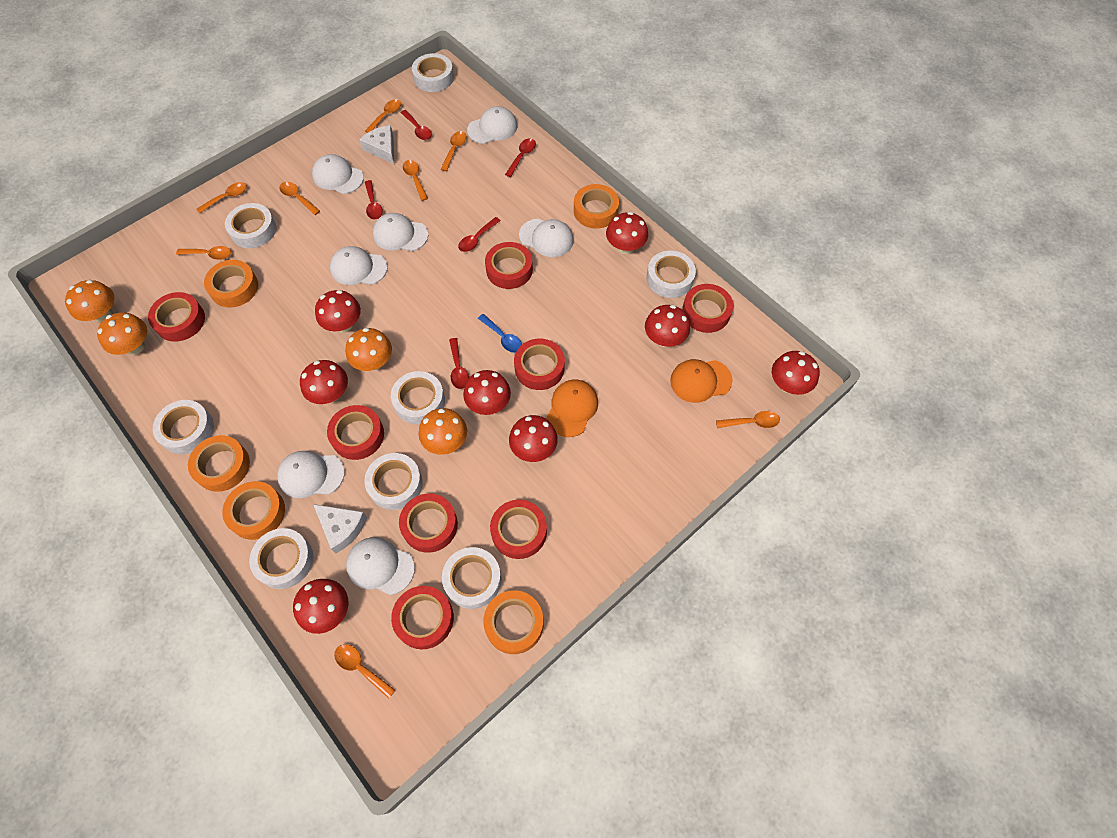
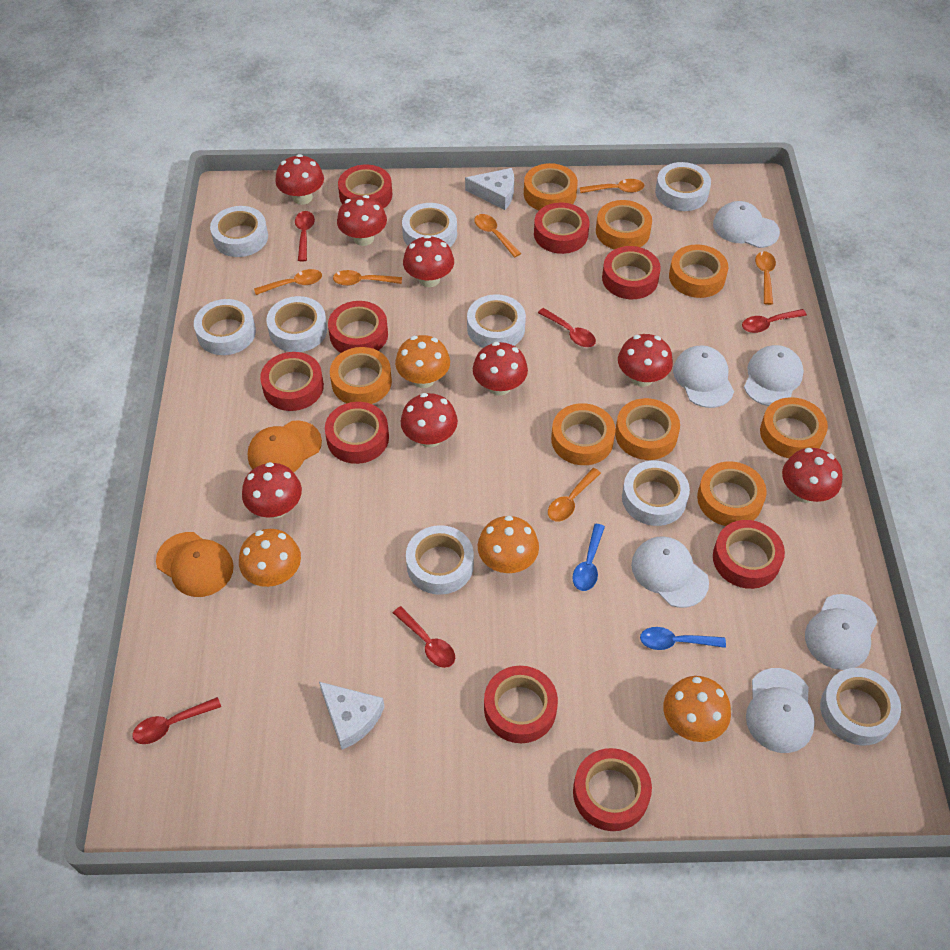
blue spoon: [478,314,522,353] = 1 -> [572,524,605,591] [640,627,726,650] = 2
orange spoon: [176,246,231,260] [196,182,247,214] [279,182,320,215] [334,644,395,699] [365,99,401,133] [403,160,428,201] [440,131,467,171] [716,411,780,428] = 8 -> [254,269,322,295] [333,270,402,286] [474,214,521,258] [548,468,601,522] [580,179,644,193] [755,251,776,305] = 6
orange tape: [188,435,250,492] [204,260,258,308] [222,481,285,540] [483,590,544,654] [574,184,619,229] = 5 -> [330,347,392,404] [524,163,578,210] [551,403,616,465] [596,200,652,250] [615,398,680,460] [669,244,728,298] [697,461,767,526] [760,397,828,458] = 8
red tape: [148,292,205,342] [327,405,384,460] [391,586,454,649] [399,494,458,553] [485,242,533,289] [490,500,547,559] [514,339,565,390] [682,284,734,333] = 8 -> [260,352,324,411] [325,402,389,464] [328,301,388,353] [338,165,392,208] [484,666,558,743] [534,203,589,254] [573,748,652,831] [602,246,661,299] [713,520,785,589] = 9
white cap: [277,451,345,498] [312,154,364,194] [330,246,388,285] [346,537,415,595] [373,213,428,251] [467,106,517,144] [519,219,574,257] = 7 -> [631,536,709,608] [673,345,734,408] [713,201,780,248] [744,345,804,406] [746,668,815,753] [805,594,877,670] = 6
white tape: [153,400,214,454] [225,203,276,248] [249,528,313,589] [364,453,423,510] [391,371,445,424] [412,53,454,92] [442,547,502,609] [646,250,696,298] = 8 -> [194,299,256,355] [210,206,268,257] [266,296,327,352] [402,203,457,247] [406,525,474,595] [467,294,526,348] [622,461,690,526] [655,162,711,211] [820,668,901,746] = 9

